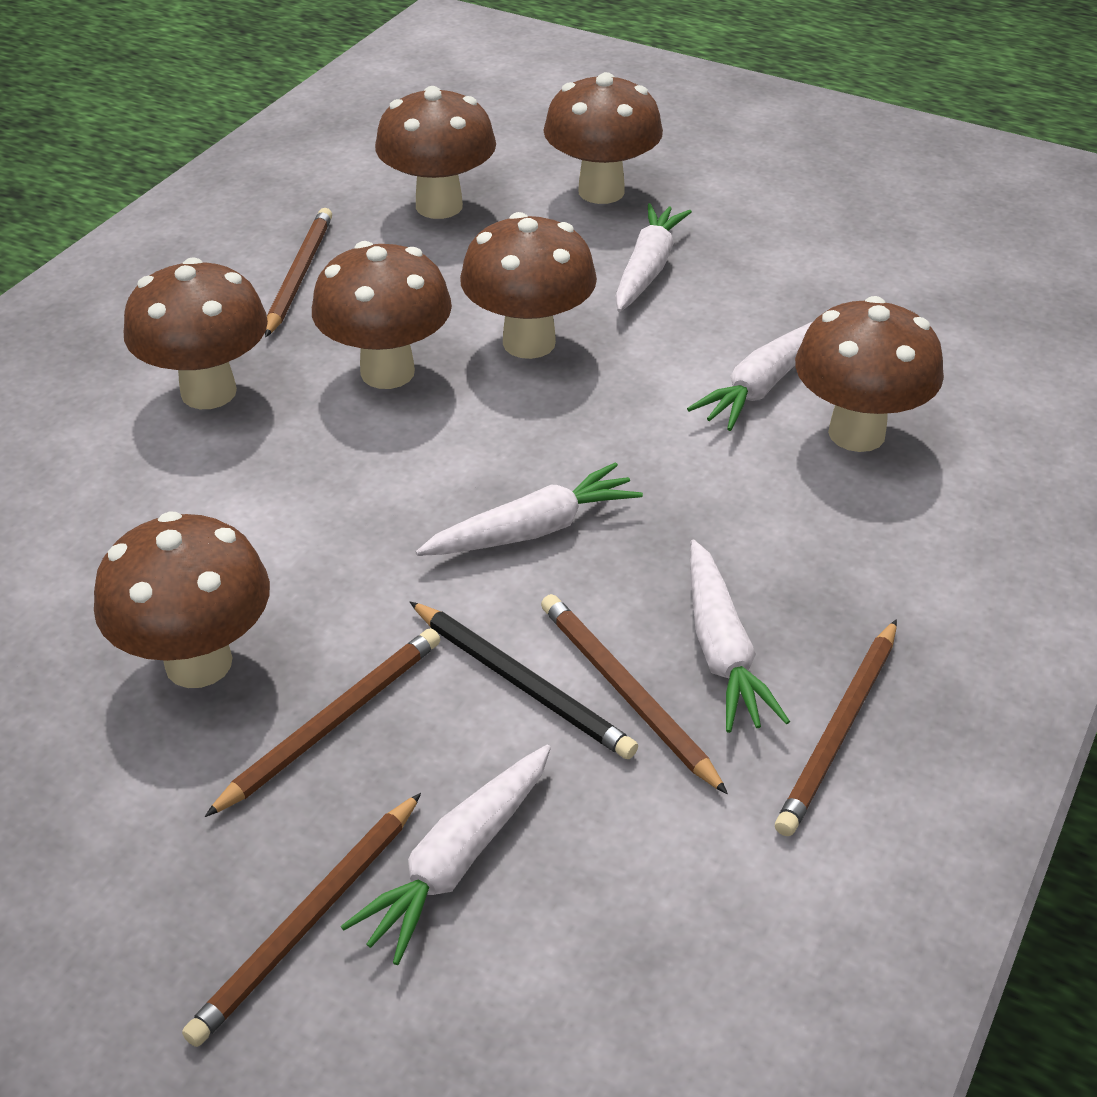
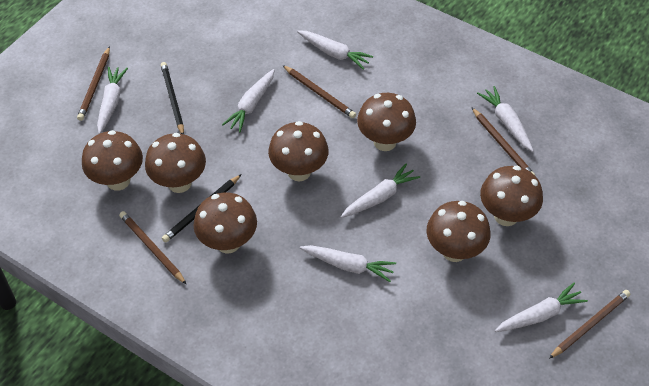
black pencil: [410,602,638,759] = 1 -> [161,62,184,134] [162,174,242,243] = 2
white carrot: [341,745,551,965] [416,462,643,556] [615,203,692,312] [687,322,813,431] [690,540,790,733] = 5 -> [97,67,128,134] [222,69,275,132] [297,30,373,70] [300,245,396,282] [341,164,420,218] [477,86,534,152] [495,283,588,332] = 7

